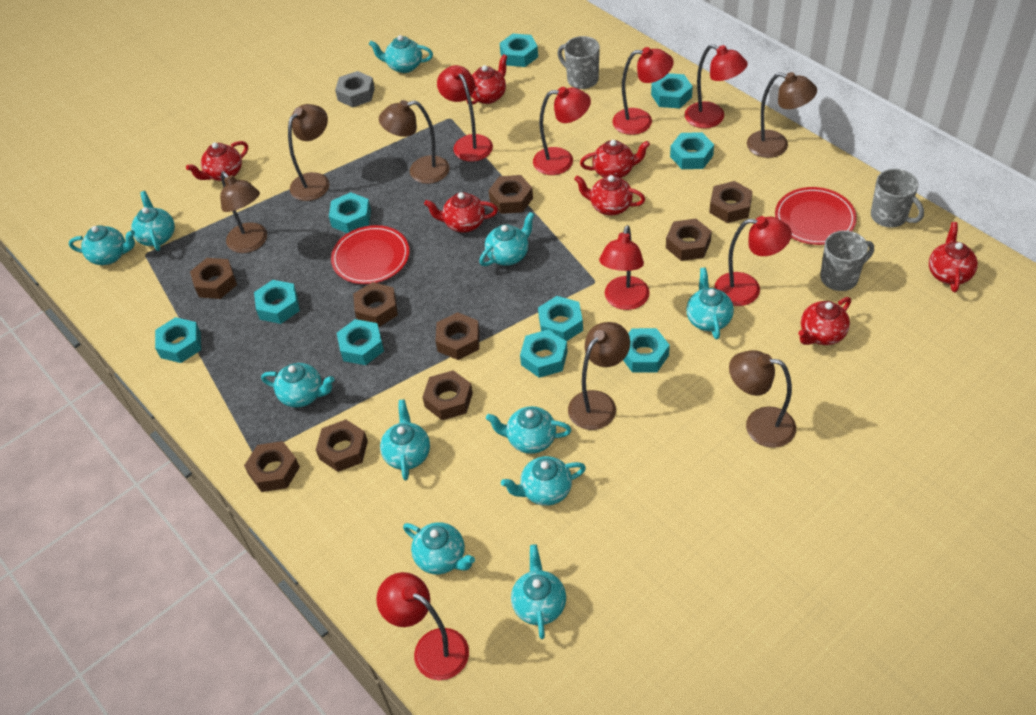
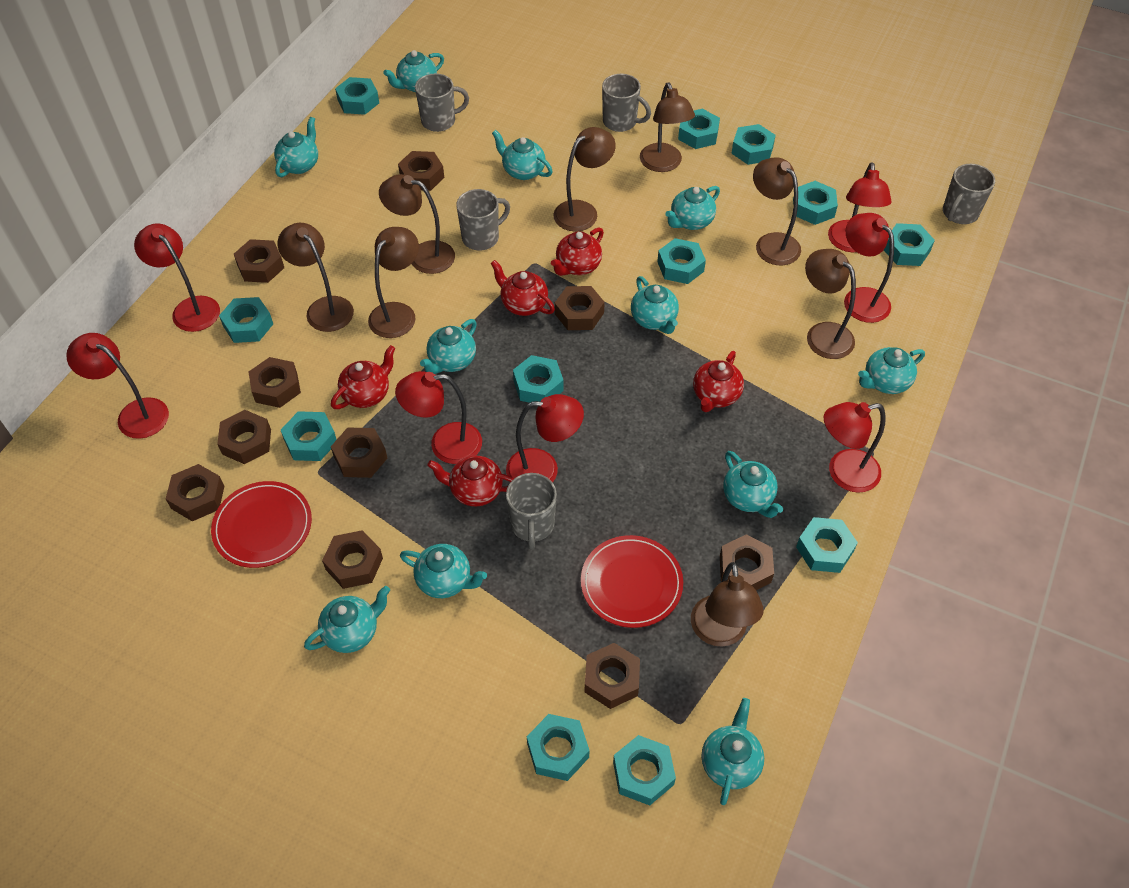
brown lamp: [220,172,267,253] [288,104,329,201] [379,100,450,184] [568,322,630,430] [729,350,796,448] [747,72,817,158] = 6 -> [277,223,354,332] [368,227,419,338] [379,174,455,274] [553,127,616,232] [640,83,695,172] [691,562,764,647] [753,157,801,265] [805,249,856,359] = 8
brown nut: [190,258,237,299] [244,441,300,492] [316,420,368,472] [353,282,398,327] [423,370,473,420] [436,312,480,360] [488,175,533,214] [666,218,712,261] [709,181,753,223] = 9 -> [166,464,224,521] [217,410,271,464] [234,239,284,283] [249,357,301,408] [322,530,383,589] [331,427,387,478] [398,151,444,191] [555,286,605,330] [584,643,640,709] [720,534,774,590] = 10
grey mug: [557,36,600,89] [820,230,874,291] [871,169,924,228] = 3 -> [415,73,469,132] [457,189,510,250] [506,473,557,550] [602,74,651,132] [943,164,995,224] = 5
grey nut: [335,71,375,107] = 1 -> none = 0
red teapot: [186,141,248,181] [424,192,498,233] [466,54,508,105] [574,175,645,215] [580,140,650,178] [798,297,851,345] [929,222,978,292] = 7 -> [331,345,396,409] [427,456,514,506] [490,260,555,316] [551,228,604,276] [693,351,744,412] = 5
turquoise nut: [155,317,201,363] [254,280,300,324] [329,192,371,233] [337,319,384,365] [499,34,538,67] [520,329,568,378] [538,296,583,341] [623,328,670,373] [651,73,693,108] [670,132,714,169] = 10 -> [219,297,273,343] [281,411,337,461] [335,77,379,115] [513,355,564,403] [527,714,590,781] [613,735,676,806] [657,238,706,284] [678,109,720,149] [731,124,776,165] [793,181,838,225] [796,517,858,573] [884,223,935,266] = 12

